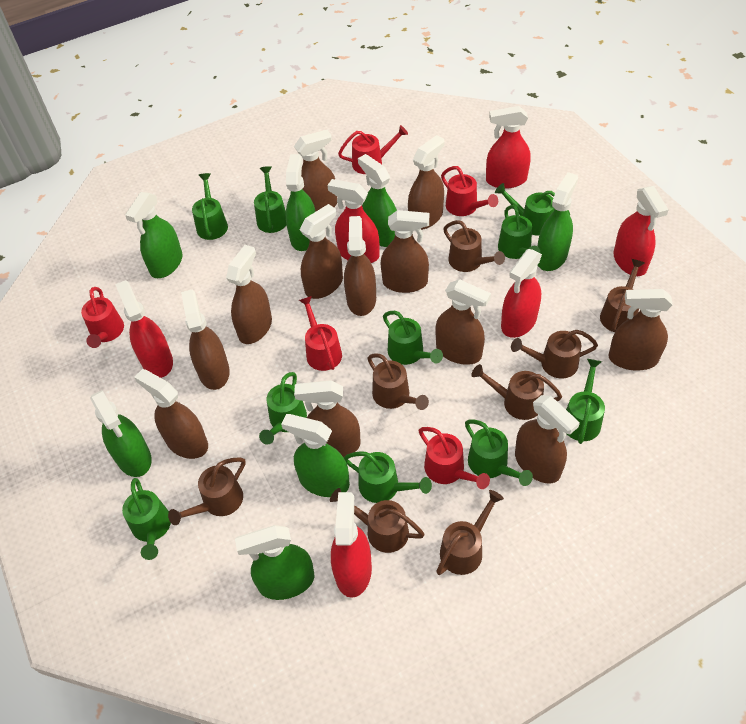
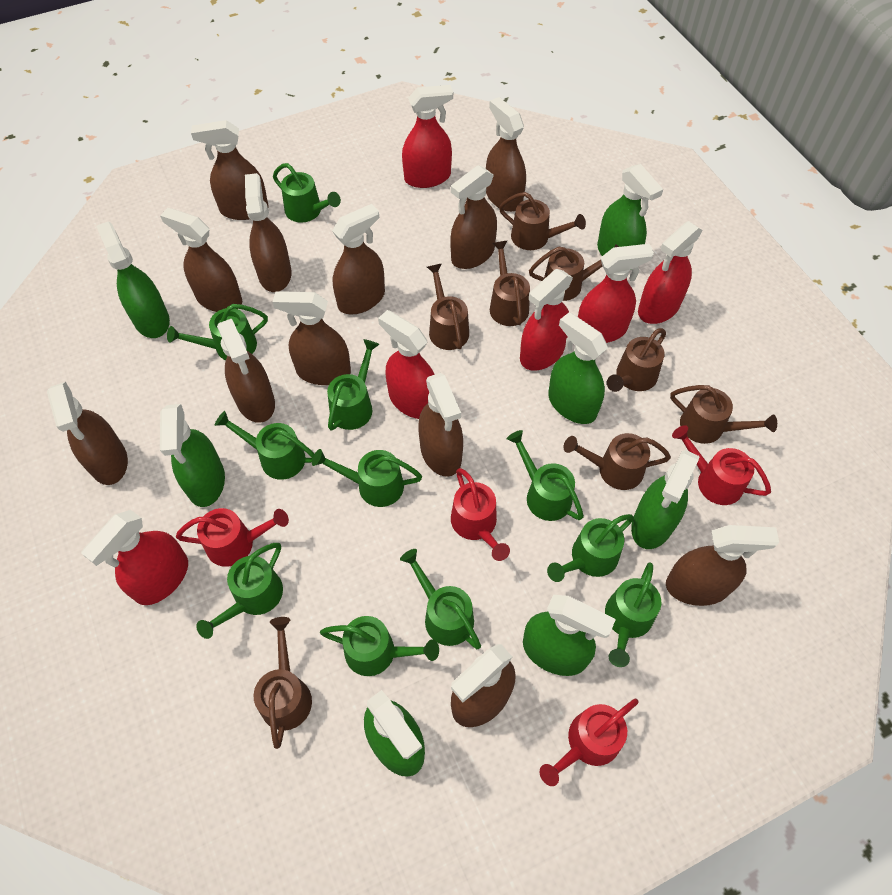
green watering can: [122,478,171,560] [192,173,228,240] [254,166,286,233] [259,372,307,445] [344,451,432,503] [383,311,443,365] [465,419,533,486] [495,183,570,236] [498,205,540,259] [566,359,605,444] = 10 -> [167,304,268,360] [196,543,283,639] [215,411,314,480] [273,163,341,223] [312,449,422,507] [320,616,439,676] [327,339,380,431] [400,549,481,649] [507,430,584,521] [547,514,634,582] [605,563,661,667] = 11
red watering can: [81,287,124,348] [299,296,342,371] [338,125,408,174] [418,427,490,489] [441,166,498,216] = 5 -> [176,508,289,567] [451,468,510,561] [540,699,639,786] [672,425,771,505] = 4

